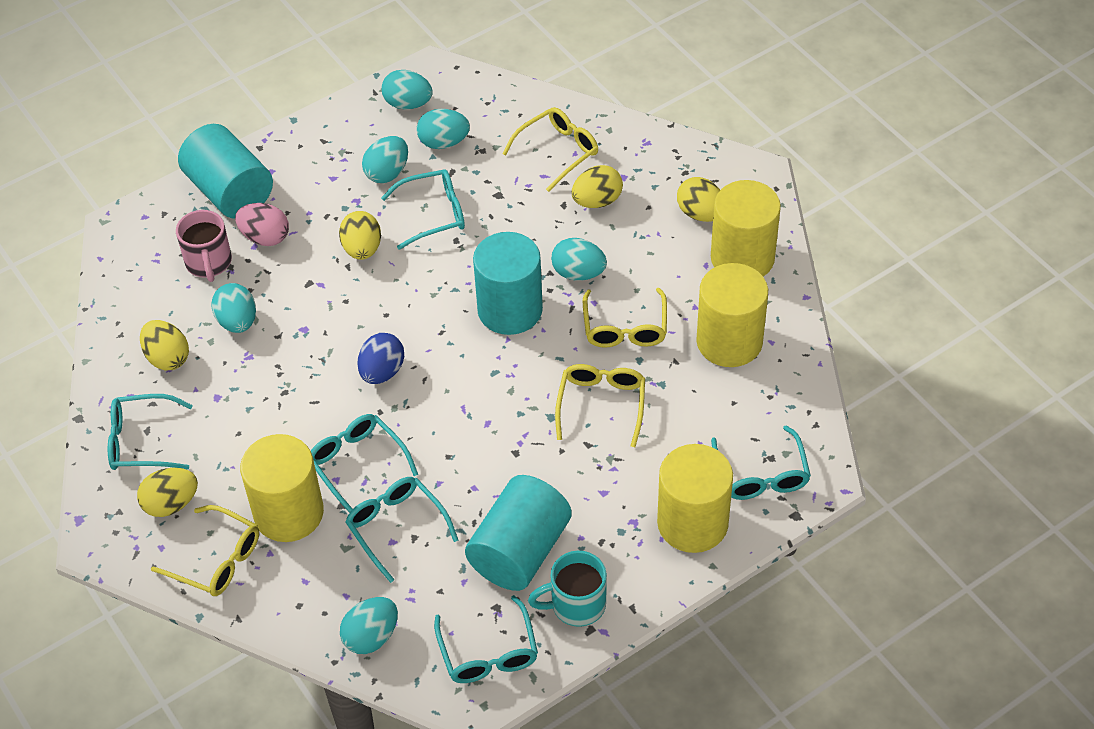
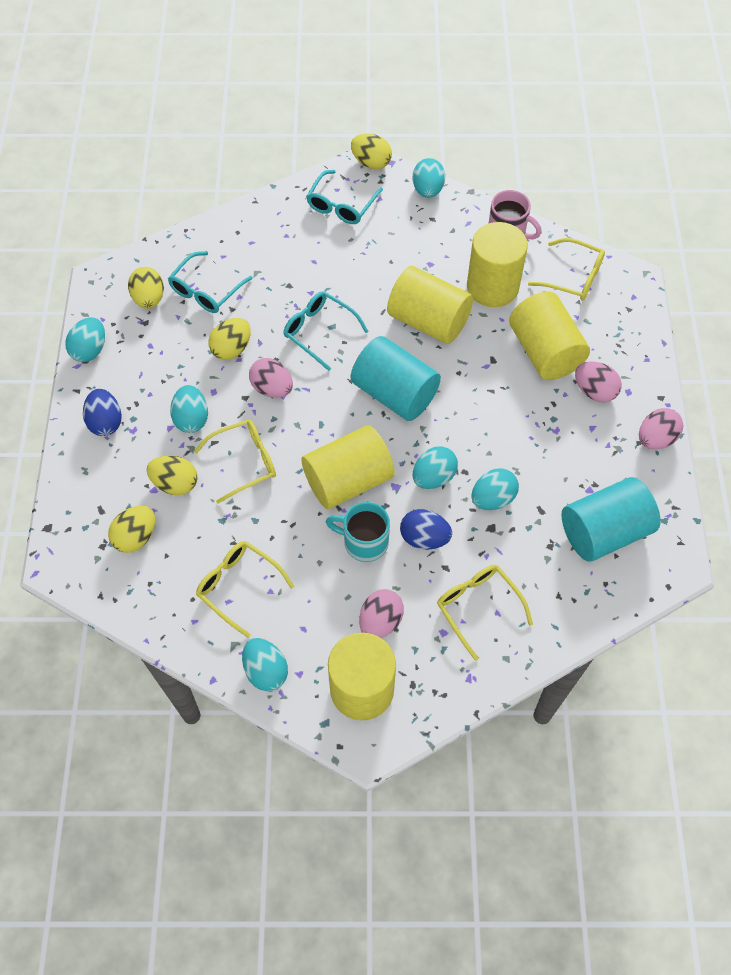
blue egg: [357,333,404,384] = 1 -> [83,389,122,436] [400,509,452,550] = 2
pink egg: [235,203,289,246] = 1 -> [249,358,293,398] [359,589,404,638] [575,362,622,402] [639,408,683,449] = 4
turquoise cylinder: [178,124,273,219] [465,475,572,591] [473,232,543,335] = 3 -> [351,336,441,421] [561,477,661,562] = 2
turquoise glasses: [108,394,193,470] [311,414,418,513] [345,477,458,583] [381,169,465,250] [434,595,538,683] [711,425,811,500] = 6 -> [168,251,253,313] [283,291,369,371] [306,170,383,224] = 3
yellow cylinder: [240,434,324,542] [657,444,733,553] [696,263,768,367] [711,180,781,277] = 4 -> [301,425,395,509] [328,632,396,720] [387,266,473,344] [467,222,528,307] [509,291,590,380] = 5

